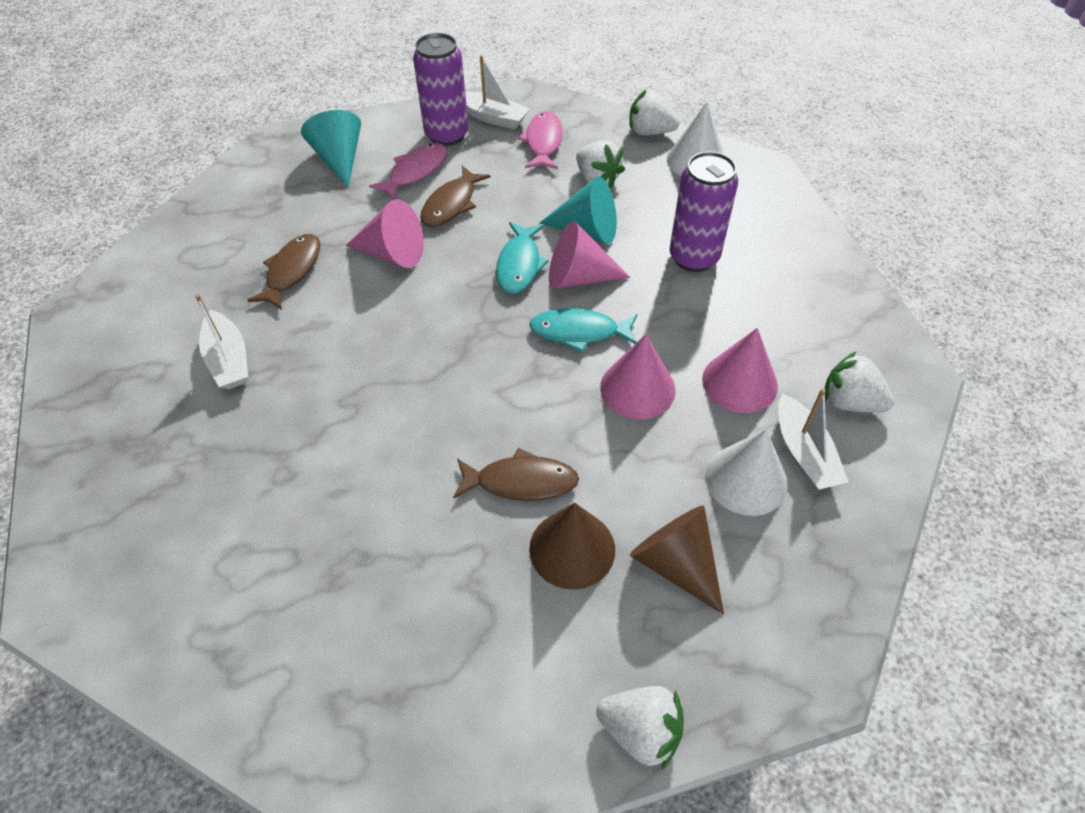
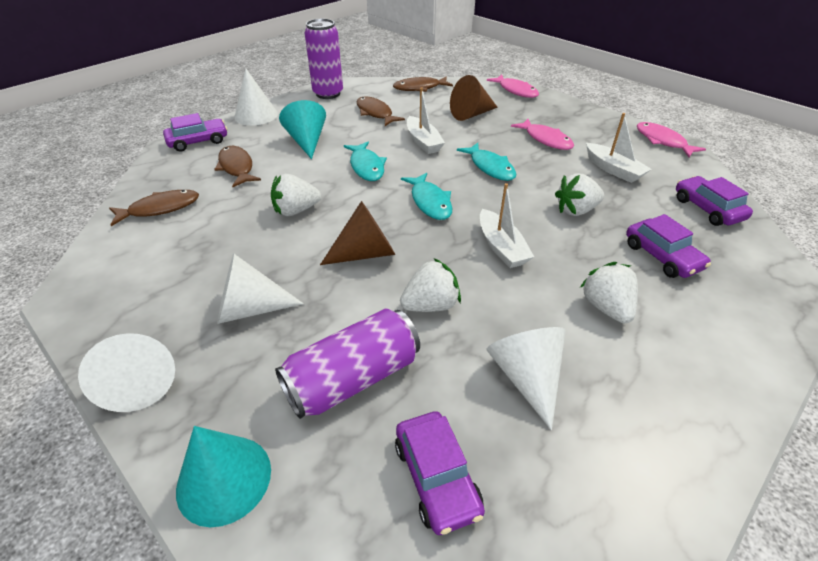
brown fish: [248,234,320,310] [420,166,491,227] [453,448,579,501] = 3 -> [109,190,199,226] [214,146,261,187] [357,96,405,126] [393,77,453,92] = 4
pink cone: [346,199,424,268] [549,221,631,289] [600,334,676,419] [702,328,778,413] = 4 -> none = 0
pink fish: [369,143,447,200] [518,111,563,169] = 2 -> [487,74,539,98] [511,119,574,150] [637,122,706,157] = 3
purple car: none = 0 -> [163,113,227,152] [395,411,485,535] [626,214,711,278] [676,176,753,226] = 4
turquoise fish: [496,222,549,294] [529,308,637,352] = 2 -> [344,142,387,181] [401,173,452,220] [457,143,516,181] = 3
white cone: [667,102,724,176] [706,429,788,516] = 2 -> [78,333,175,412] [217,254,304,324] [234,68,278,126] [486,327,566,430] = 4

